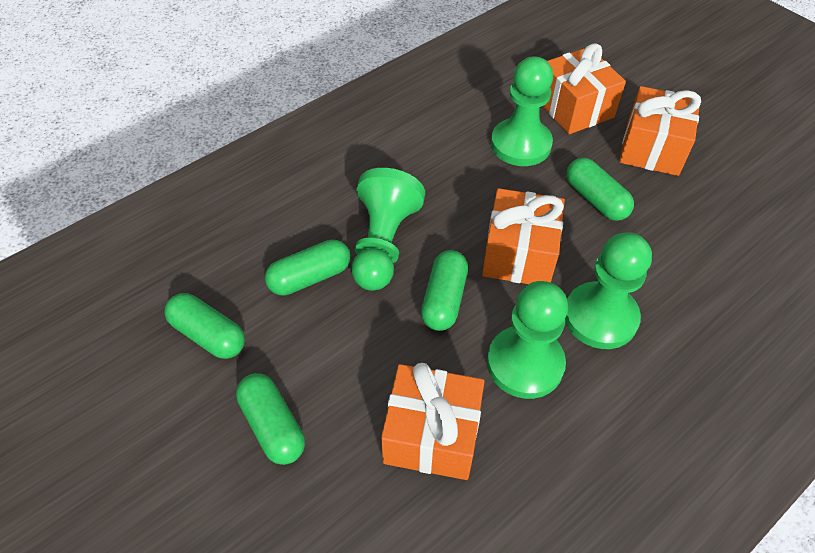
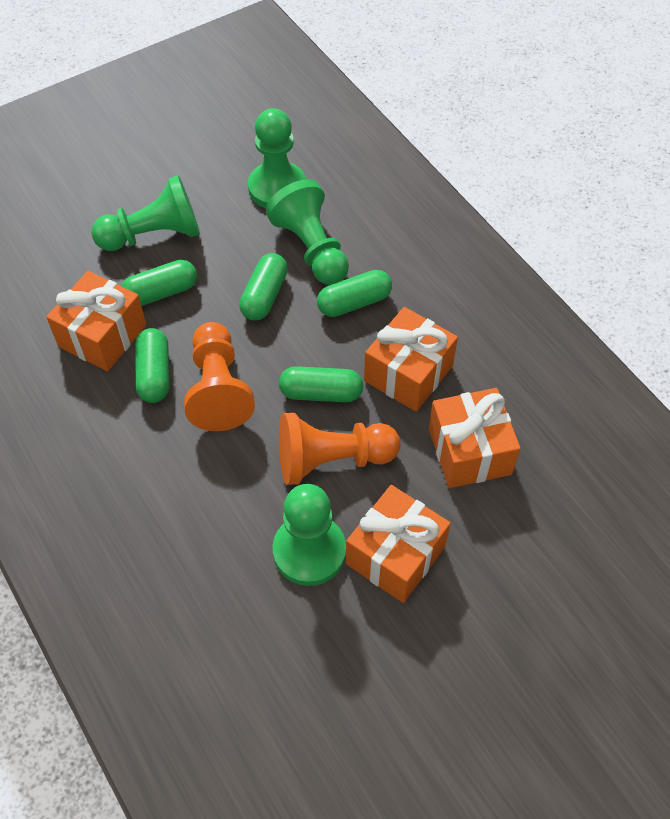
orange pawn: none = 0 -> [184,322,255,431] [279,413,400,485] = 2

